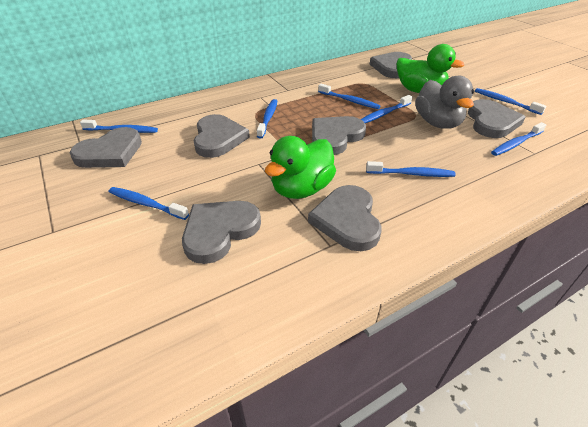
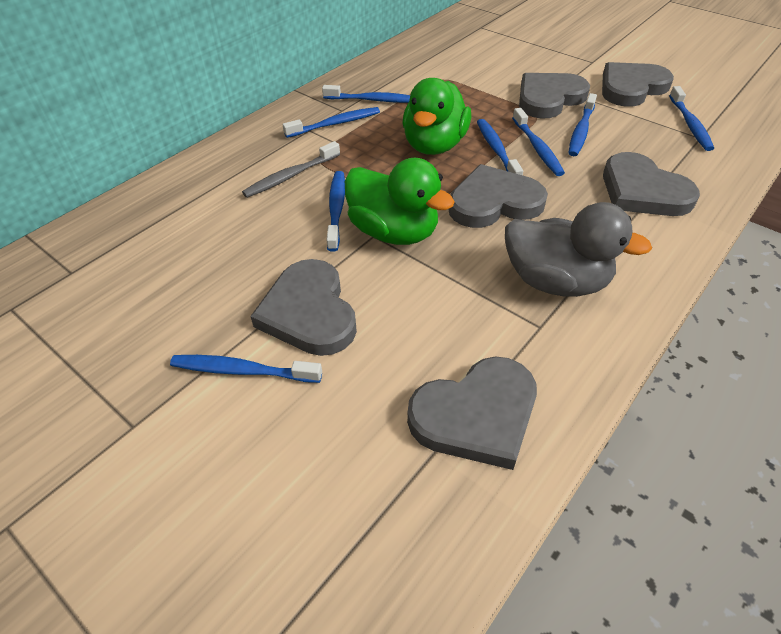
grey heart: [70,127,142,168] [182,201,261,264] [194,114,250,158] [308,185,381,251] [312,116,366,155] [370,52,412,78] [468,99,526,138] = 7 -> [250,259,357,356] [407,356,537,470] [448,164,548,228] [519,73,590,119] [602,62,674,107] [603,152,700,216] = 6
grey toothbrush: none = 0 -> [242,141,340,198] = 1

